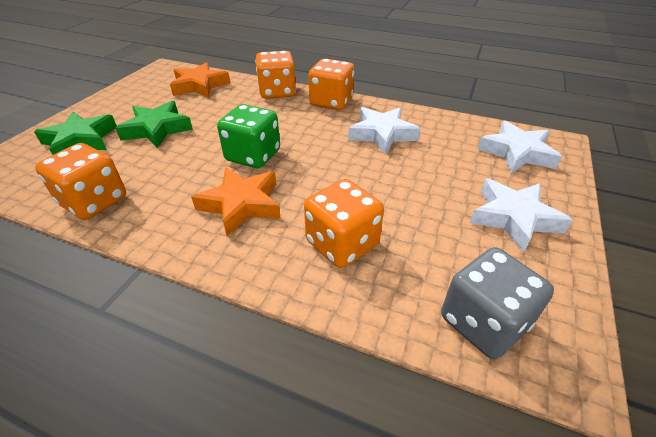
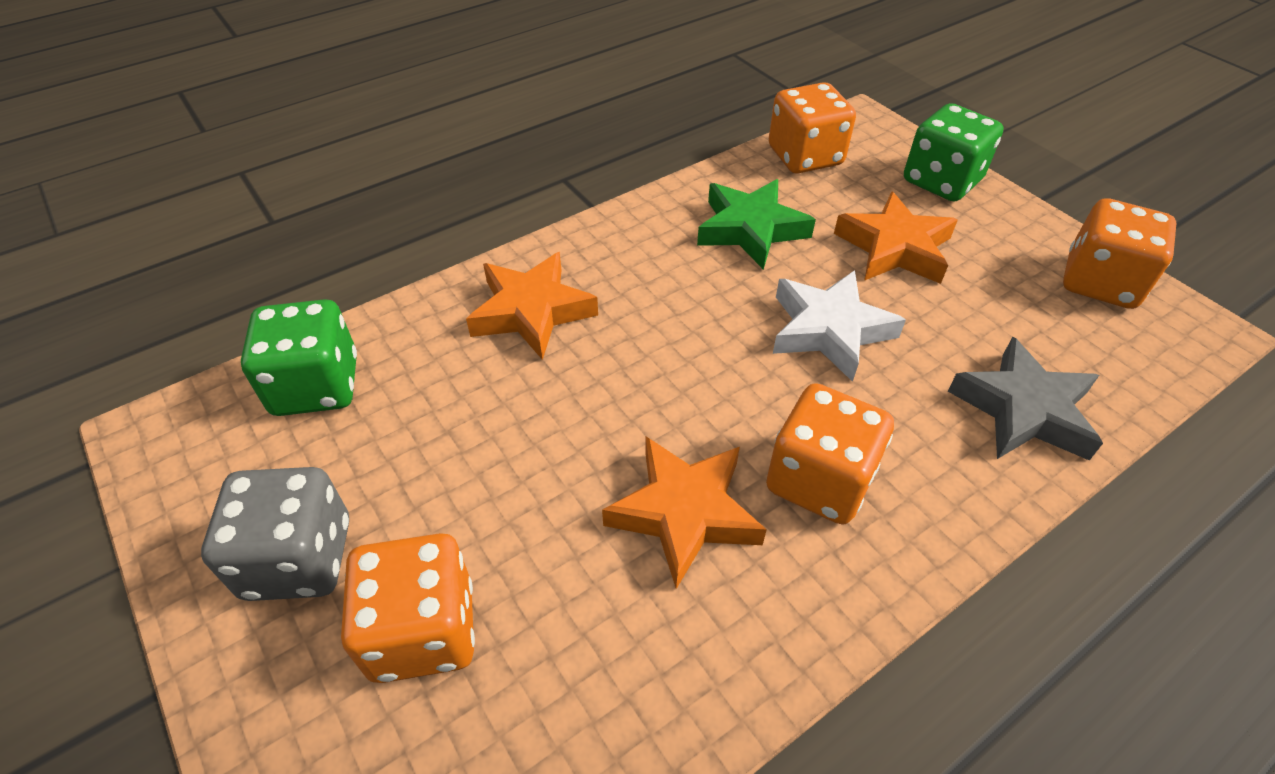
green dice: [217,104,280,168] = 1 -> [241,299,357,416] [904,103,1004,202] = 2
green star: [34,112,117,155] [115,101,193,148] = 2 -> [697,179,816,270] = 1
grey star: none = 0 -> [948,337,1103,461] = 1
orange star: [170,62,230,98] [191,167,281,237] = 2 -> [466,252,598,360] [602,437,767,589] [834,192,958,284] = 3
white star: [348,107,421,155] [470,178,573,253] [477,120,562,174] = 3 -> [773,270,906,382] = 1

